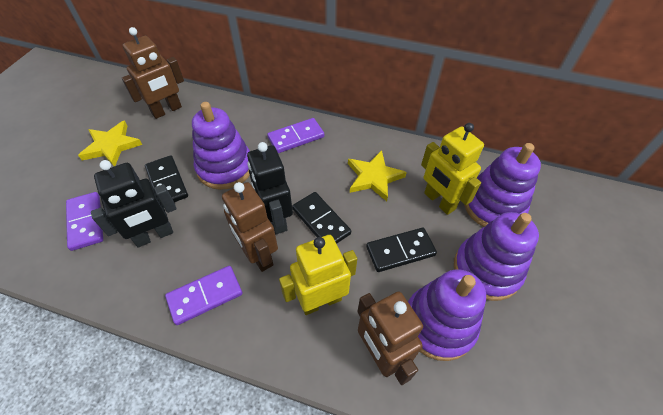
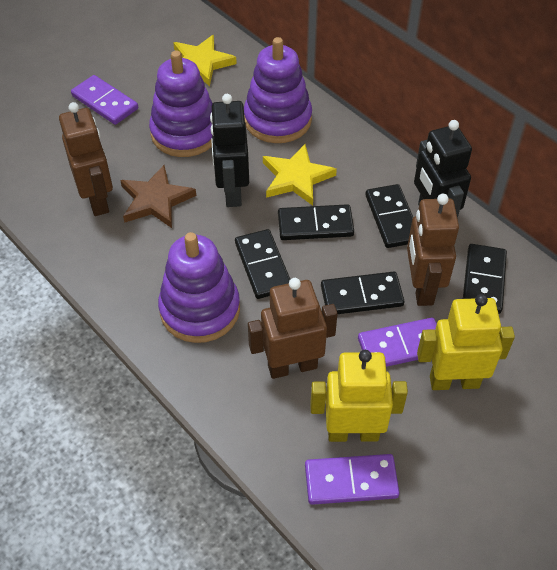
black domino: [145,155,188,202] [292,192,351,244] [366,228,437,272] = 3 -> [235,229,290,299] [278,204,354,240] [321,272,404,314] [365,184,413,248] [463,244,507,314] = 5
brown star: none = 0 -> [120,165,196,228] = 1
purple stacking toy: [192,102,250,190] [408,269,486,361] [454,212,539,301] [464,143,541,227] = 4 -> [149,51,213,157] [158,232,240,343] [244,37,312,143] = 3

